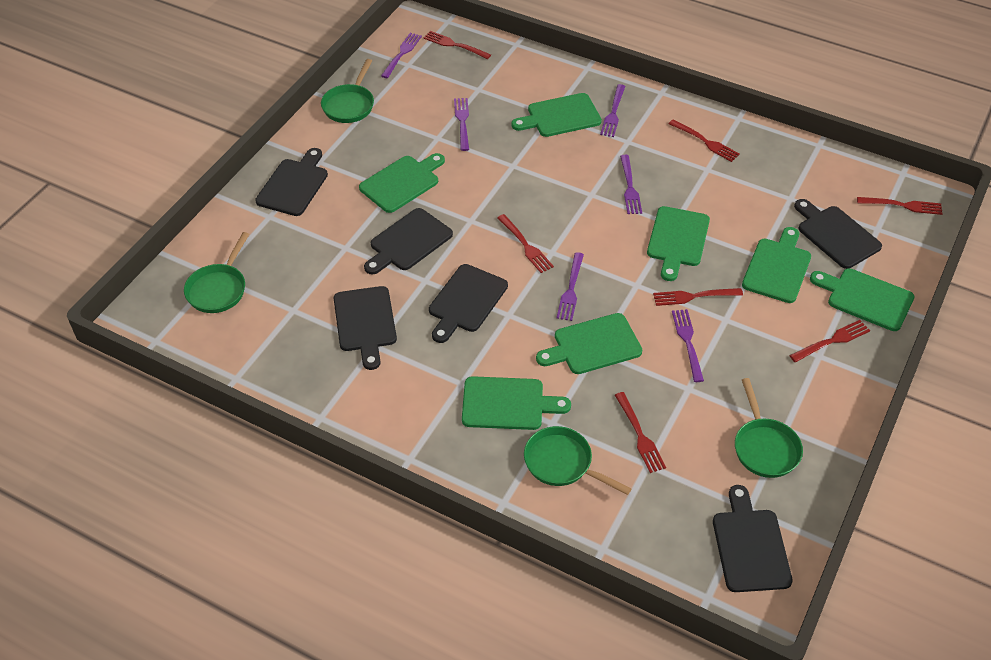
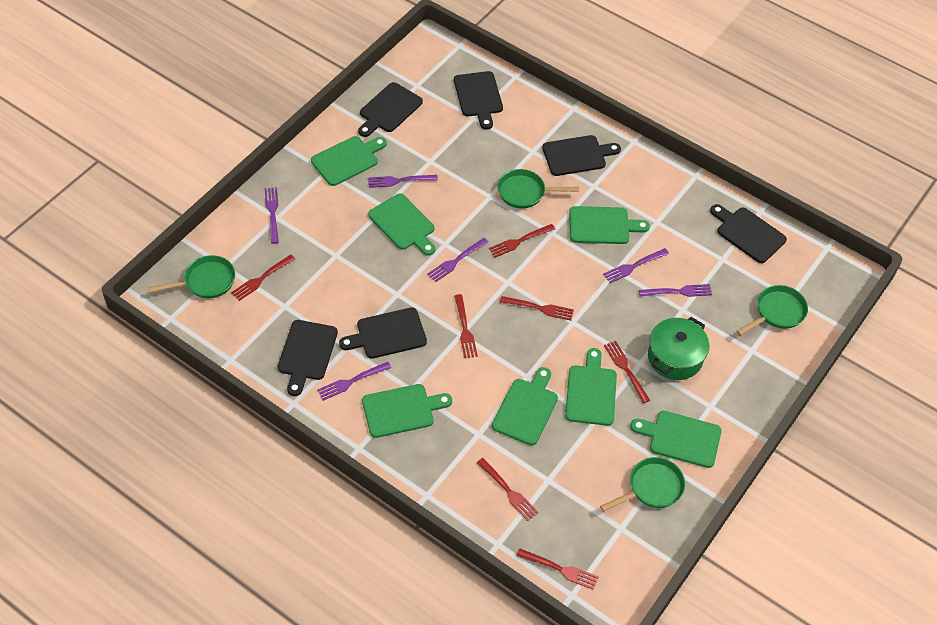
green pot: none = 0 -> [648,317,709,380] = 1

